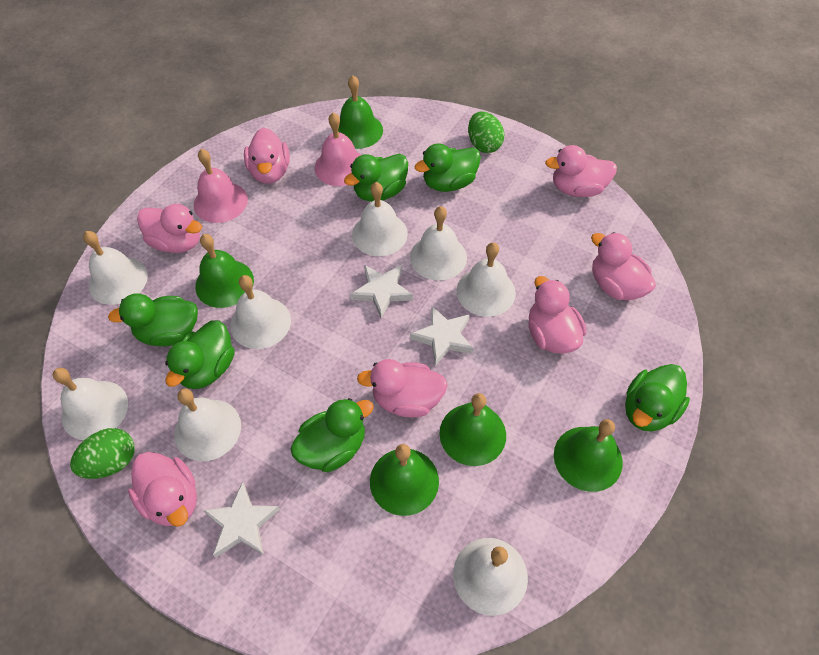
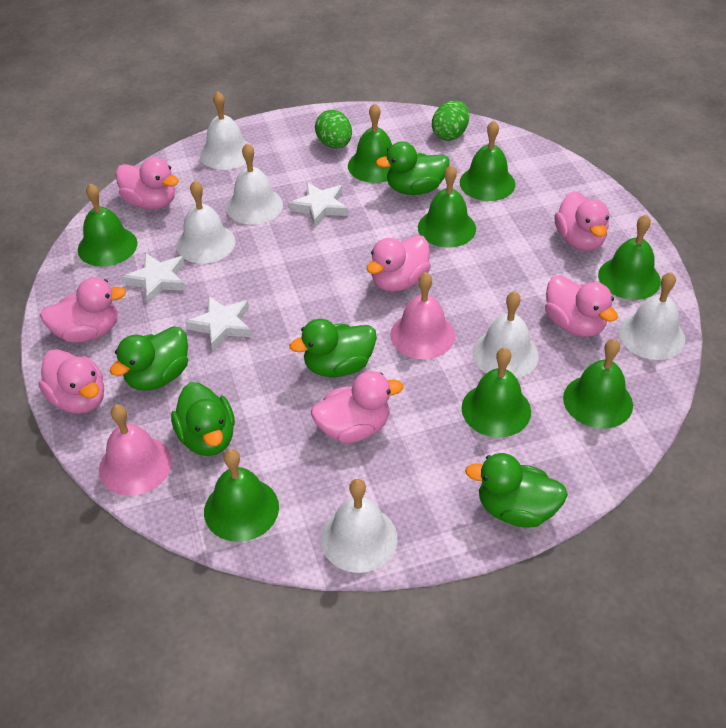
green bell: [195,234,254,308] [338,75,383,149] [370,444,439,516] [439,393,506,466] [554,419,623,492] = 5 -> [78,183,137,267] [204,449,279,542] [348,103,392,183] [418,165,476,247] [460,121,515,201] [461,347,531,438] [563,339,633,429] [598,215,661,300] = 8
green duck: [108,293,198,346] [165,320,234,389] [290,398,374,472] [344,154,408,202] [414,143,481,192] [625,364,690,431] = 6 -> [110,326,188,391] [171,382,235,456] [290,319,377,377] [376,141,449,195] [465,453,568,528] = 5
white bell: [53,368,128,440] [83,231,148,305] [174,389,241,461] [230,275,291,349] [352,182,408,256] [410,206,467,281] [453,538,528,616] [457,242,516,317] = 8 -> [176,181,235,263] [200,91,250,170] [226,143,283,225] [321,479,398,573] [472,291,539,378] [619,272,685,360] = 6

